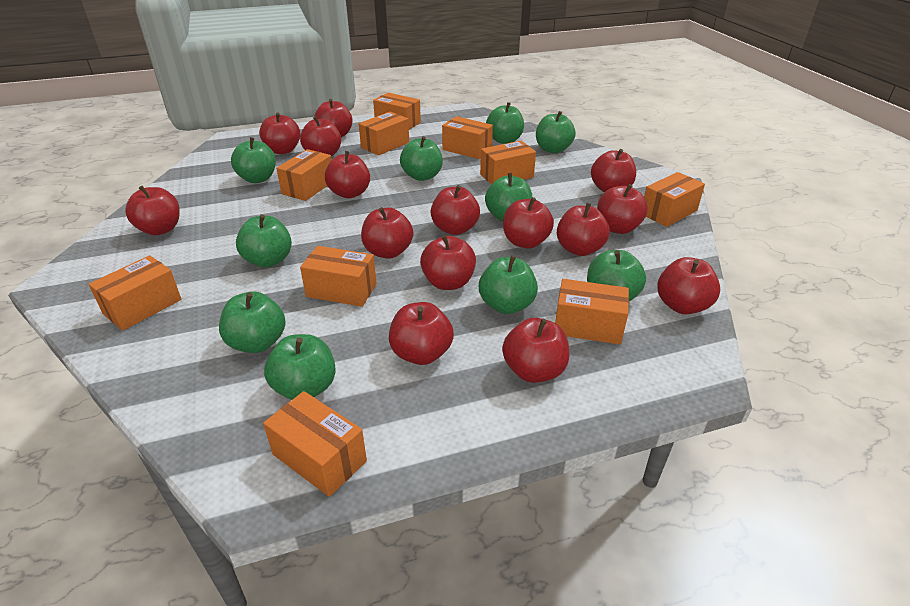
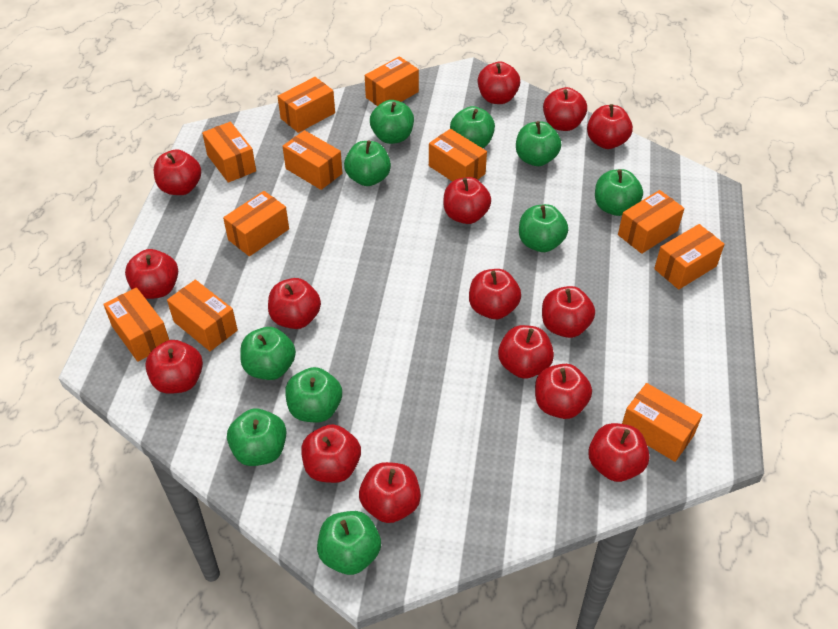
orange box: [89,255,181,331] [263,391,367,497] [276,149,332,201] [300,246,377,307] [359,112,409,156] [373,93,421,130] [442,116,493,159] [480,141,536,184] [555,279,629,345] [644,172,705,227] = 10 -> [103,287,169,362] [167,280,238,351] [202,122,256,183] [223,191,289,256] [278,77,335,133] [282,130,342,190] [365,56,419,106] [429,129,487,182] [618,190,684,254] [622,383,702,462] [654,224,725,290] = 11

